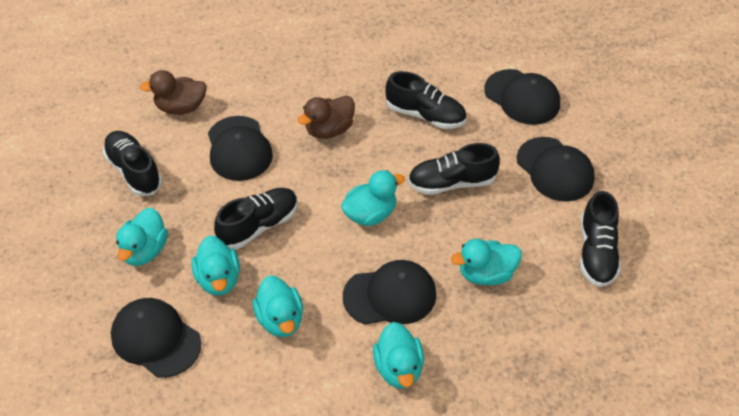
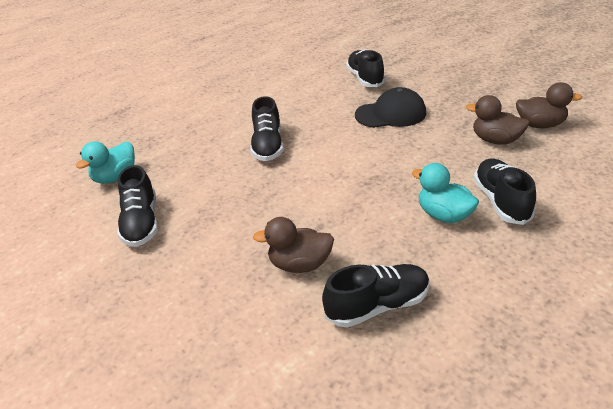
black cap: [111,298,201,378] [208,116,273,181] [343,260,436,325] [484,69,560,125] [517,137,595,202] = 5 -> [355,87,426,128] = 1
brown duck: [140,70,207,115] [297,96,355,139] = 2 -> [253,217,334,273] [466,95,530,145] [516,82,582,128] = 3
turquoise duck: [116,208,168,266] [191,236,240,296] [253,275,303,337] [341,170,405,226] [373,322,424,389] [451,239,522,285] = 6 -> [76,141,135,184] [412,163,479,223] = 2

